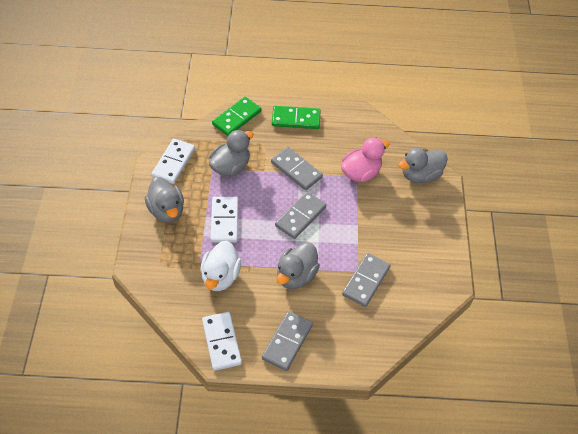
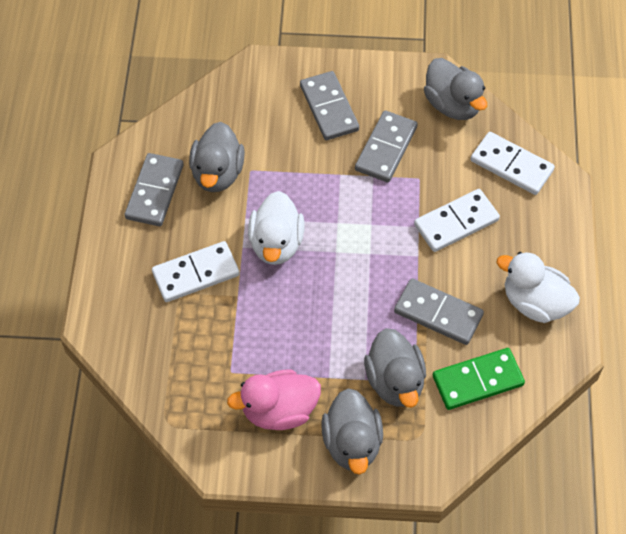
green domino: [212,97,261,136] [272,106,321,129] = 2 -> [433,348,525,410] = 1
white duck: [201,241,241,291] = 1 -> [248,191,305,265] [496,252,580,323] = 2

